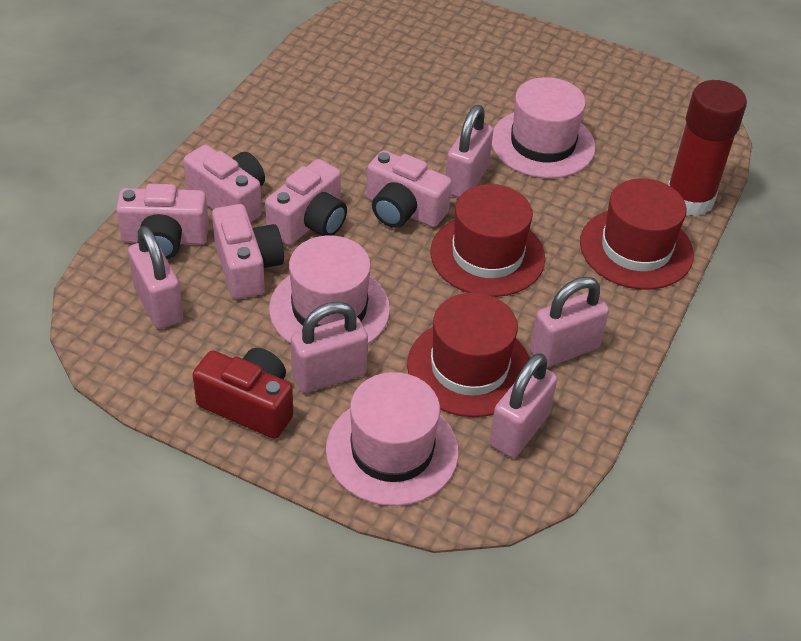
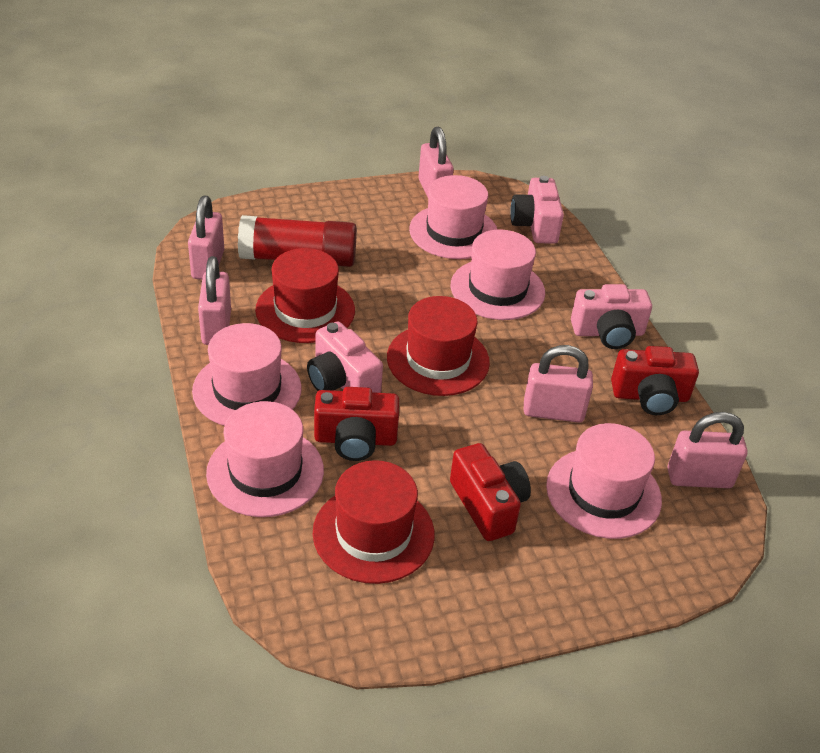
pink camera: [116,184,209,259] [183,145,265,222] [212,204,284,299] [265,159,347,245] [366,150,452,228] = 5 -> [307,321,383,393] [510,176,564,244] [571,284,652,349] = 3
pink hat: [269,235,390,344] [326,372,459,506] [492,77,596,178] = 3 -> [192,323,302,426] [206,401,324,517] [409,175,498,259] [451,230,545,320] [546,423,662,539] = 5
red camera: [193,348,293,439] = 1 -> [314,387,399,461] [450,443,531,541] [611,346,699,415] = 3

